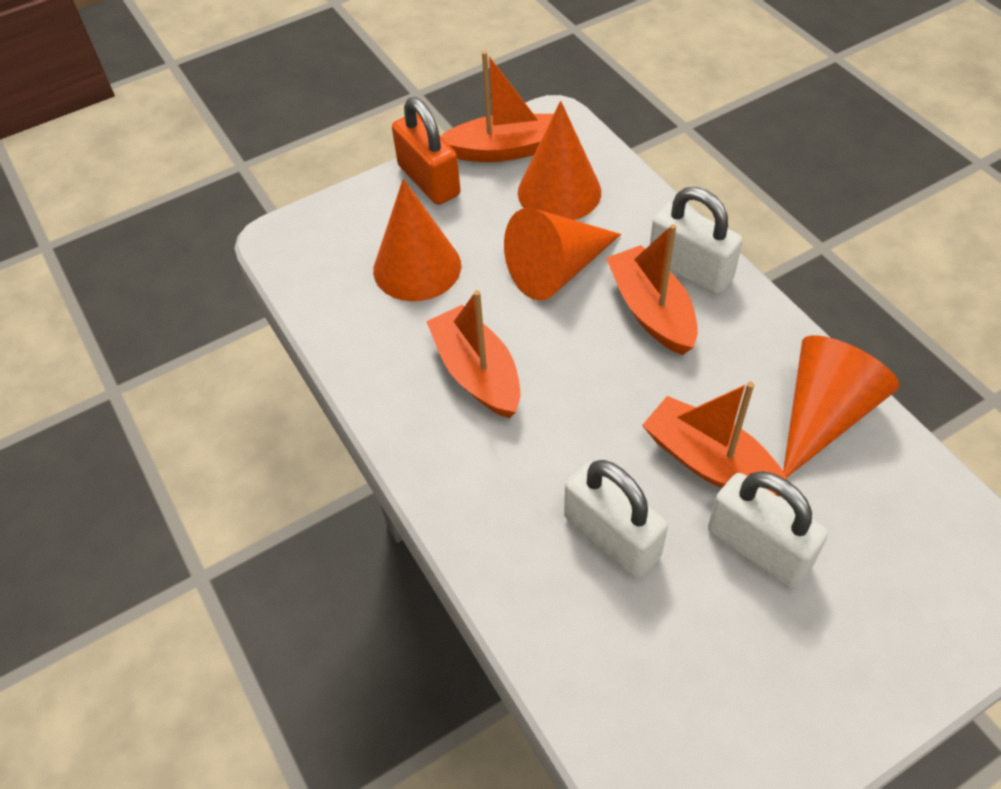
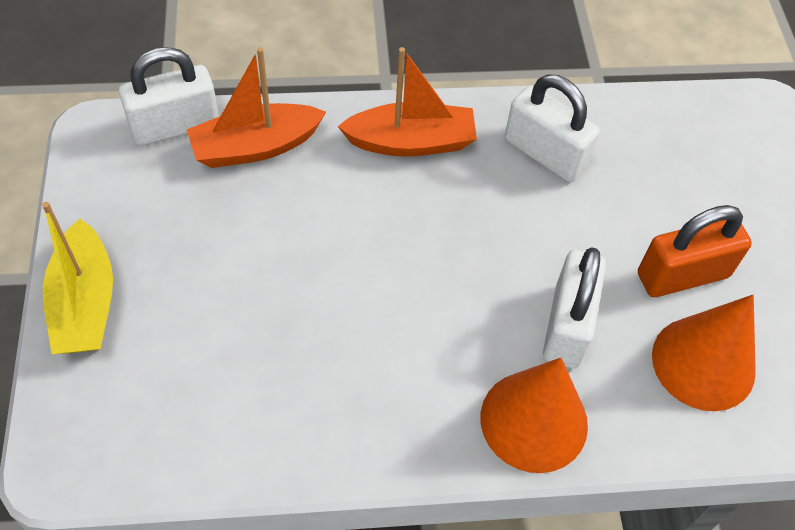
orange boat: [426,290,520,418] [441,51,554,162] [606,224,698,355] [642,382,787,497] = 4 -> [186,47,326,168] [338,47,477,157] = 2
orange cone: [373,179,461,301] [504,208,621,300] [518,101,601,220] [783,335,899,478] = 4 -> [480,358,588,473] [652,295,756,411] = 2
yellow boat: none = 0 -> [42,202,113,354] = 1

